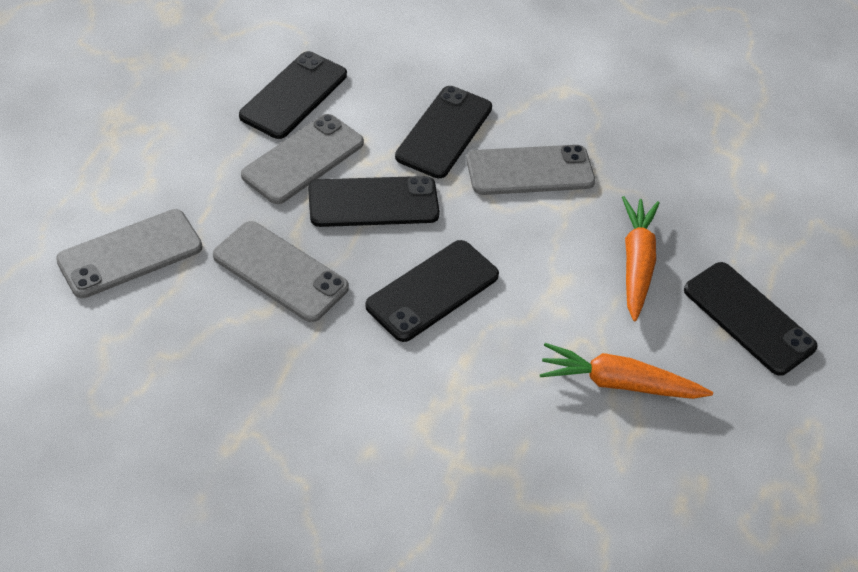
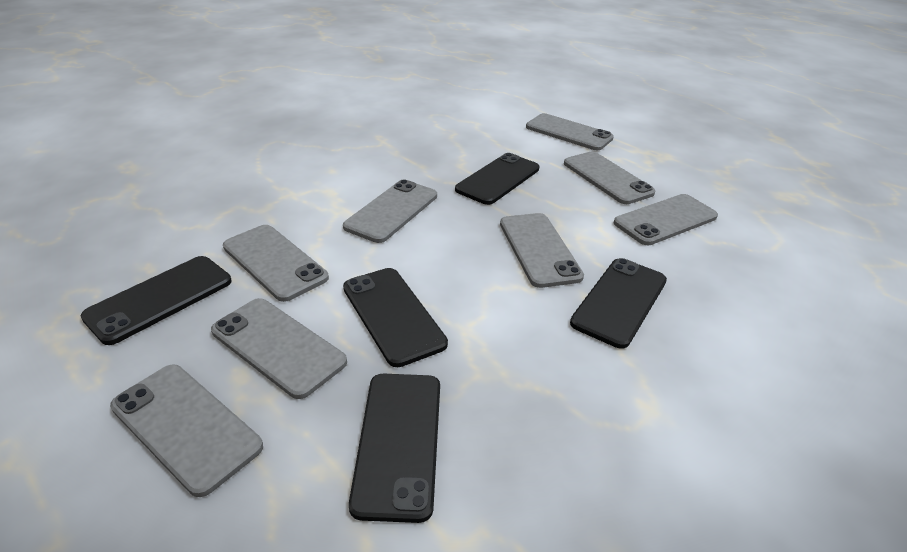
grey phone: [56,209,202,298] [213,221,349,322] [241,114,364,204] [466,145,595,195] = 4 -> [110,365,263,497] [211,298,347,399] [223,225,329,302] [343,180,437,243] [500,213,584,288] [526,113,614,150] [564,151,655,204] [614,194,718,245] = 8
orange carrot: [540,343,713,399] [622,196,660,321] = 2 -> none = 0

